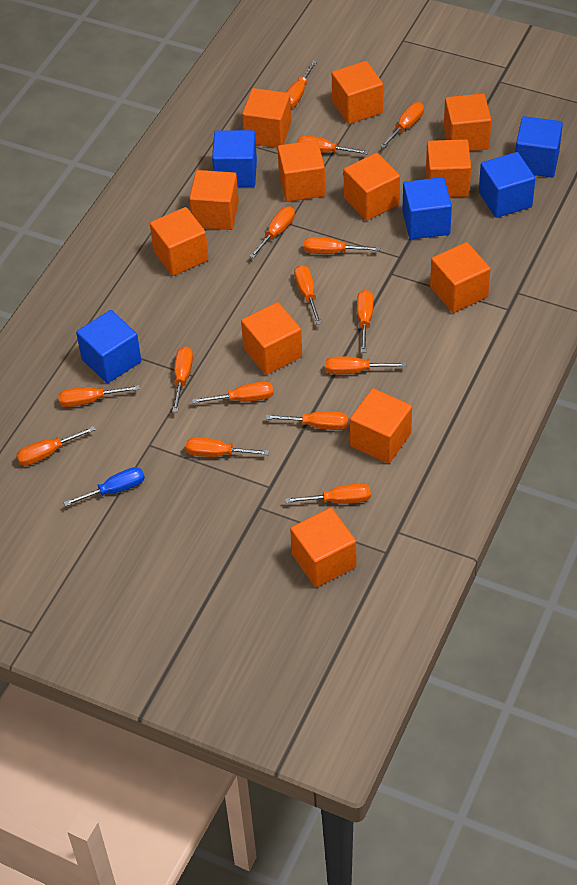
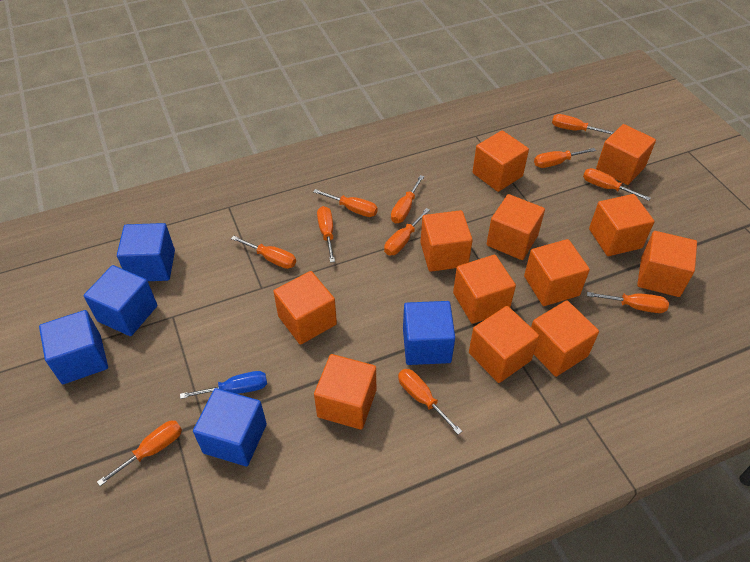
orange screwdriver: [16,426,95,466] [58,385,140,407] [172,346,193,412] [186,437,269,457] [192,381,273,404] [249,206,295,258] [266,411,348,430] [285,483,371,504] [286,61,317,108] [294,265,322,325] [297,135,368,154] [304,237,380,254] [325,356,406,374] [357,290,373,353] [380,102,424,148] = 15 -> [97,421,182,486] [231,236,296,269] [313,189,378,217] [317,206,335,263] [384,208,430,256] [391,175,424,223] [398,369,462,435] [534,148,596,168] [552,114,614,134] [583,168,650,201] [587,292,669,313] = 11

